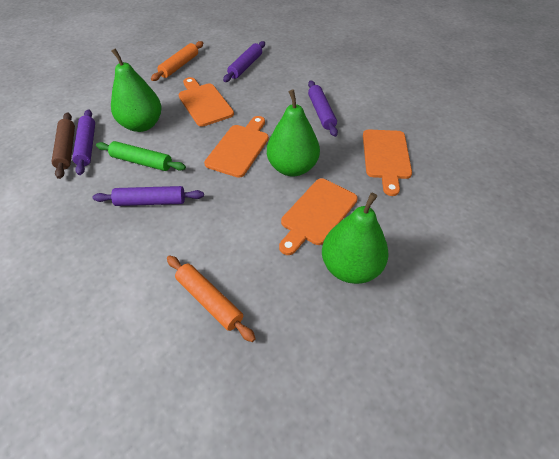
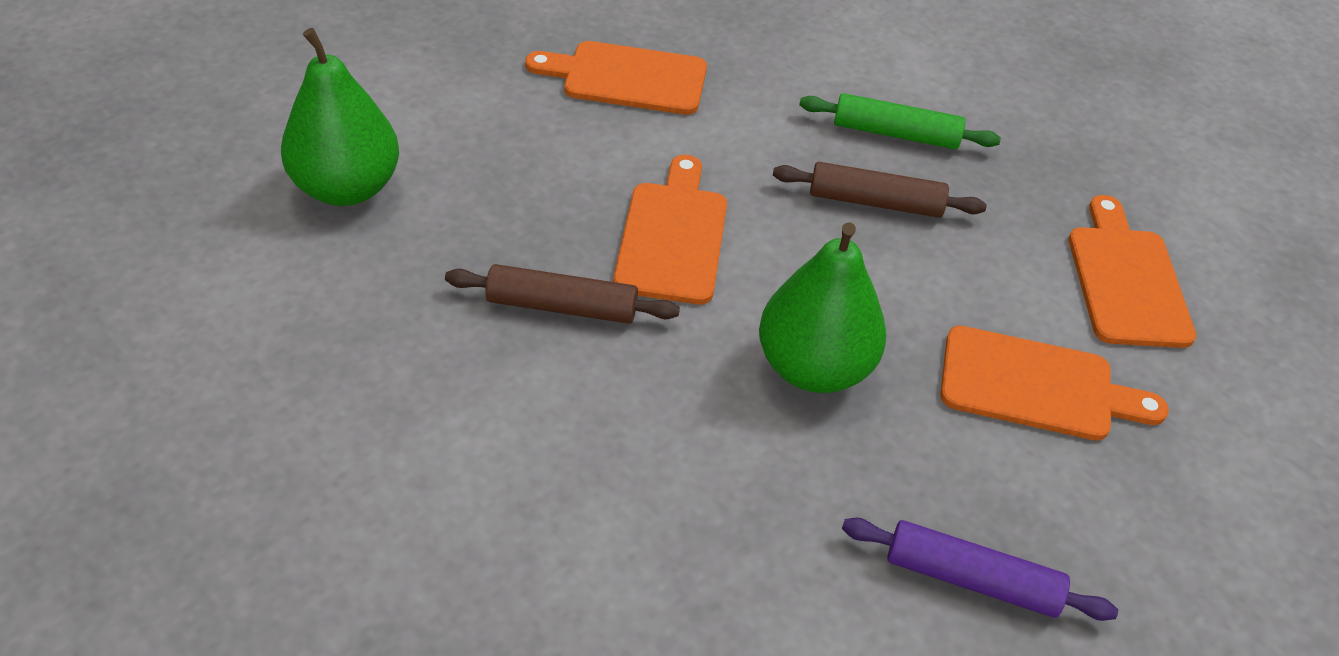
brown rolling pin: [52,112,75,179] = 1 -> [445,264,680,324] [773,162,987,218] = 2
green pear: [111,48,162,132] [267,89,320,177] [322,193,389,284] = 3 -> [281,28,399,206] [759,222,886,393] = 2
orange rolling pin: [151,41,203,81] [167,256,256,342] = 2 -> none = 0
purple rolling pin: [72,109,95,175] [92,186,204,206] [223,41,265,82] [308,80,338,137] = 4 -> [842,518,1118,621] = 1

